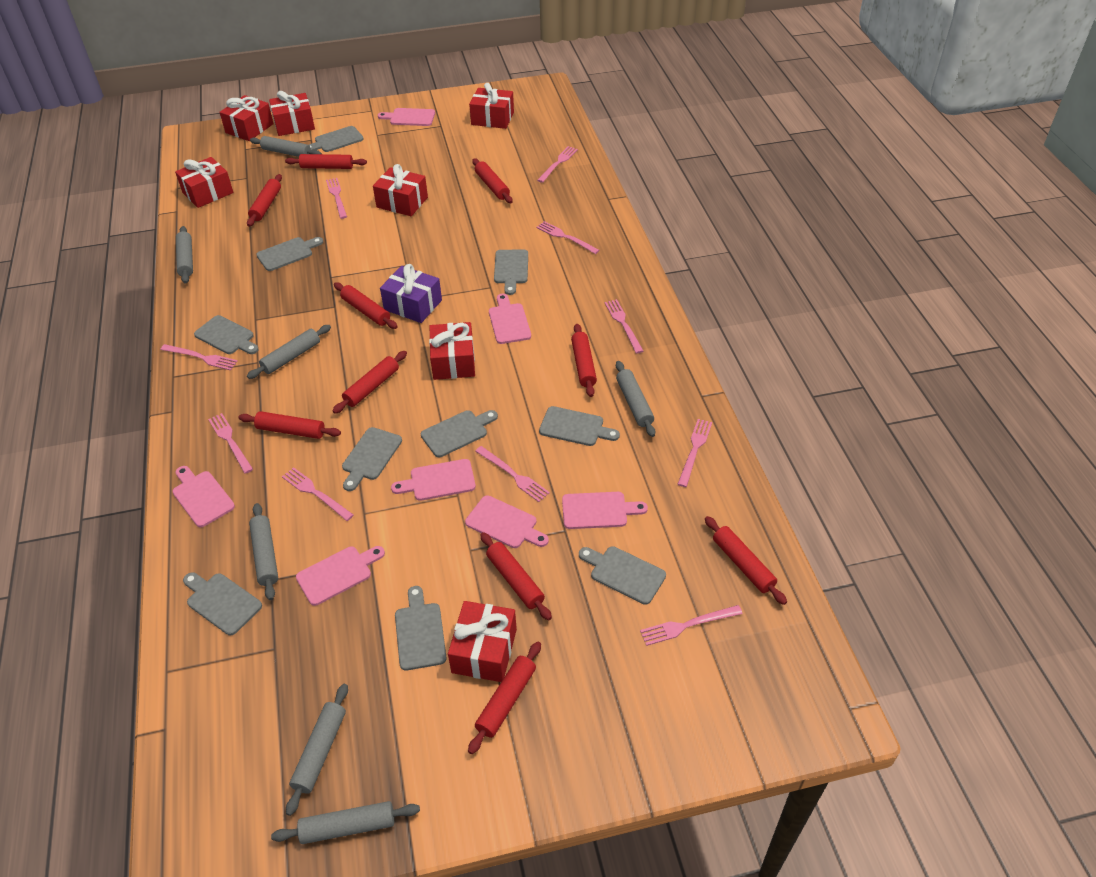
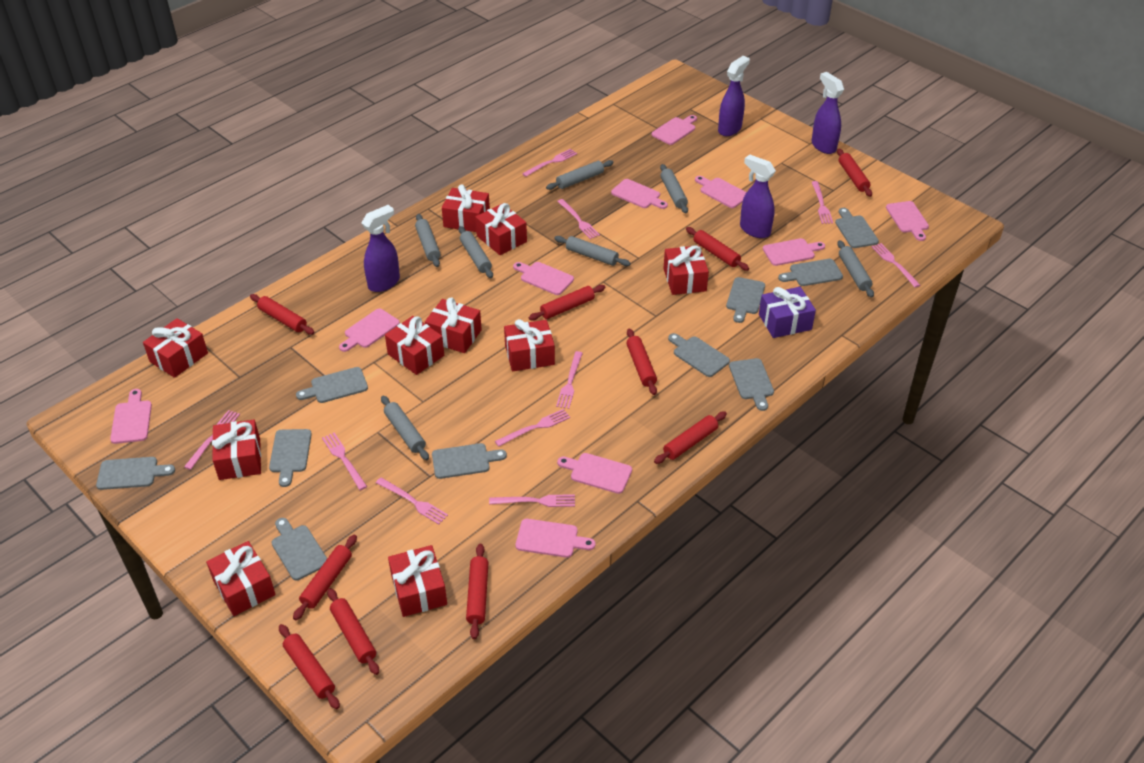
pink cutting board: [172,466,235,527] [296,546,385,606] [378,108,435,126] [391,459,476,501] [465,496,549,548] [489,294,531,344] [562,492,648,529] = 7 -> [110,389,152,444] [339,309,400,352] [513,262,574,295] [515,519,595,558] [557,453,632,494] [611,179,668,209] [651,115,697,145] [695,176,747,208] [763,238,825,266] [886,201,929,241] = 10
purple spray bottle: none = 0 -> [362,205,400,292] [718,56,750,136] [740,155,776,238] [812,72,844,154] = 4
red gift: [175,157,233,208] [219,95,274,141] [269,91,315,136] [373,164,428,216] [429,322,475,380] [448,601,517,682] [469,83,514,129] = 7 -> [143,318,208,378] [206,541,276,616] [212,420,261,480] [385,316,444,375] [388,545,447,617] [425,297,482,353] [442,184,490,232] [475,203,527,255] [504,319,555,371] [663,245,709,295] = 10

